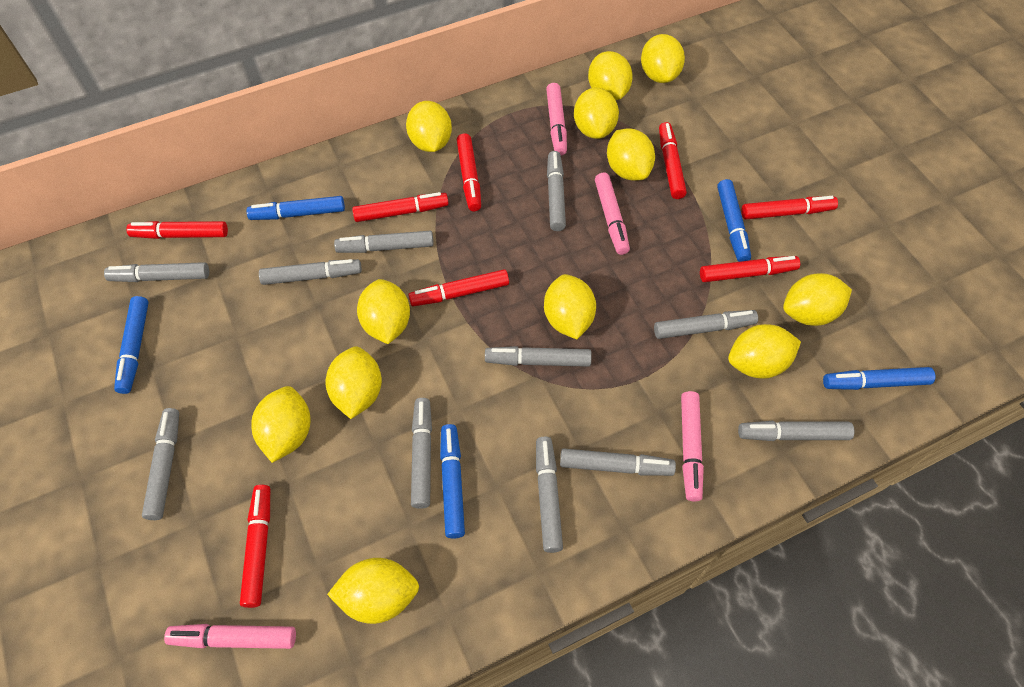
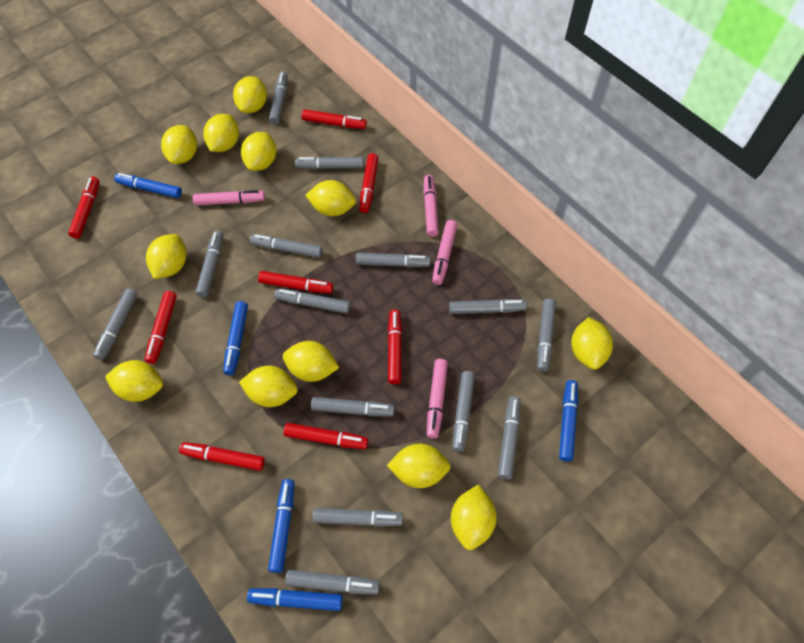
grey marker: [104,262,209,282] [142,408,179,520] [259,259,362,285] [334,231,434,253] [411,398,432,509] [485,346,592,367] [536,437,563,553] [547,151,566,231] [560,448,676,476] [654,310,758,339] [738,421,854,441] = 11 -> [93,289,137,360] [195,231,223,297] [250,234,323,258] [269,72,288,125] [274,289,350,314] [285,570,380,594] [295,157,364,169] [311,397,394,416] [312,508,403,527] [356,253,430,267] [449,299,527,314] [453,371,475,452] [498,396,521,479] [537,299,556,372] = 14

